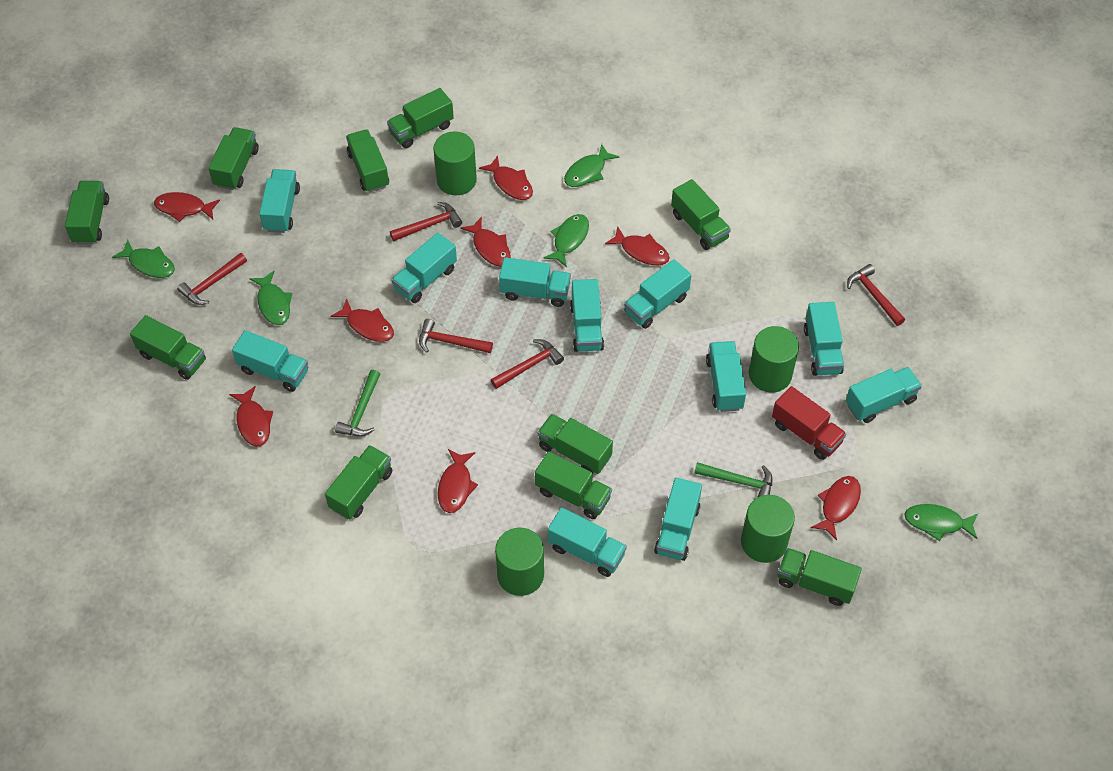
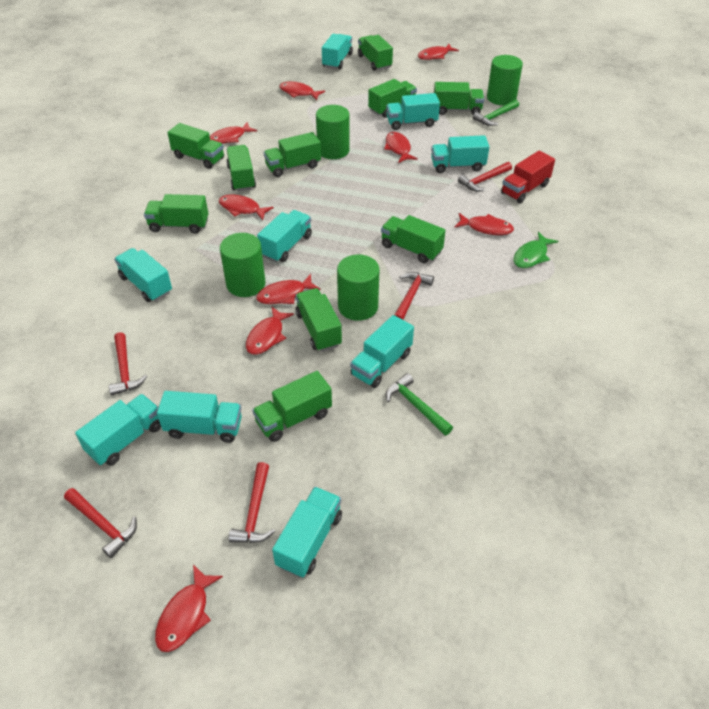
green fish: [112,240,175,278] [249,271,292,325] [544,214,589,267] [564,144,619,187] [904,504,978,541] = 5 -> [513,232,558,268] = 1
red fish: [154,192,220,222] [229,386,273,446] [331,299,394,342] [438,449,478,513] [460,217,511,267] [479,155,533,200] [605,226,670,265] [811,476,861,540] = 8 -> [155,564,223,652] [210,122,257,144] [219,194,274,220] [246,307,294,355] [256,274,320,304] [279,82,325,100] [384,132,418,163] [418,44,459,60] [454,213,514,235] = 9
turquoise truck: [232,330,308,392] [259,169,300,233] [391,233,457,303] [499,257,571,307] [548,508,627,577] [570,279,604,352] [624,259,691,329] [654,478,702,561] [706,341,746,412] [804,302,844,376] [846,367,922,423] = 11 -> [75,394,161,465] [114,248,172,302] [157,391,242,443] [257,210,312,262] [272,487,342,578] [322,34,353,69] [350,315,414,388] [386,93,440,130] [431,135,489,173] = 9

